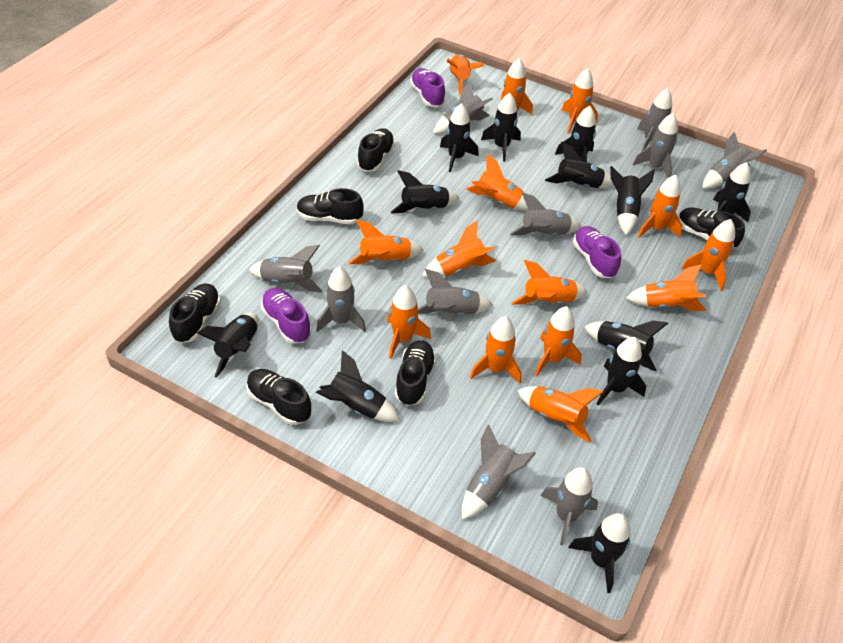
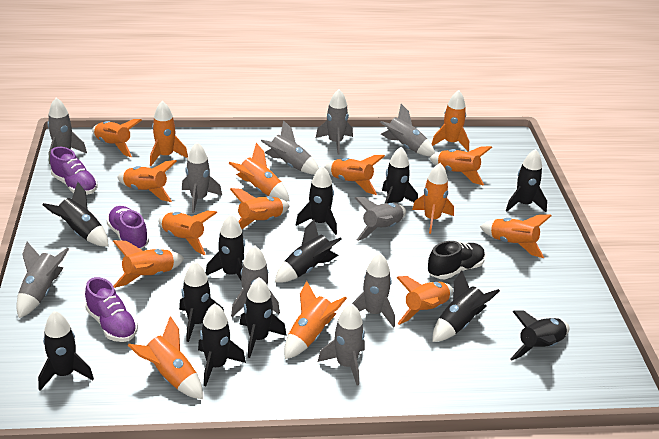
black shoe: [169,284,221,343] [246,369,311,425] [297,188,364,224] [357,128,395,172] [395,340,436,406] [678,207,745,249] = 6 -> [428,241,485,279] = 1
orange rocket: [349,220,424,264] [387,285,431,359] [422,220,496,277] [447,55,484,95] [466,154,528,211] [470,316,521,383] [501,58,533,115] [512,260,588,305] [517,386,604,442] [535,306,582,376] [561,68,598,134] [626,264,706,311] [638,175,683,237] [682,219,735,291] = 14 -> [92,119,142,157] [113,240,184,288] [117,160,177,202] [128,316,203,399] [150,101,188,166] [159,211,217,255] [229,143,289,201] [230,188,290,229] [284,281,347,359] [324,155,385,195] [396,276,453,325] [412,163,454,234] [429,146,492,185] [431,90,469,151] [480,215,552,258] = 15

